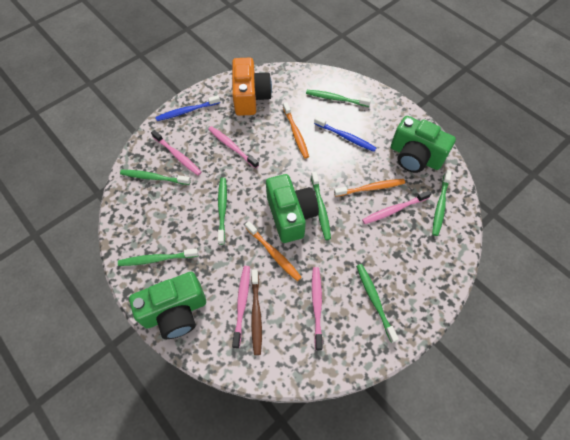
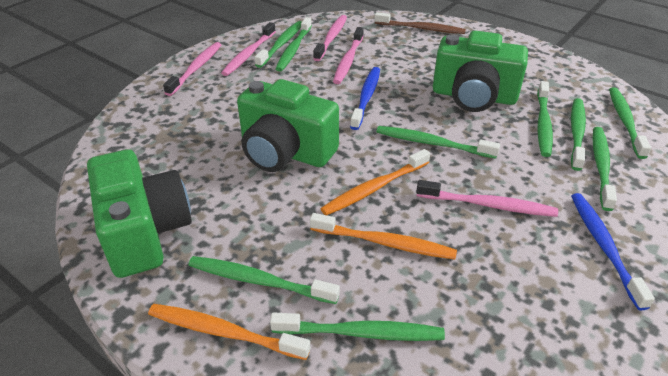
green toothbrush: [118,248,198,266] [120,170,191,185] [218,177,227,245] [306,90,371,107] [311,171,331,240] [356,264,399,343] [432,170,452,236] = 7 -> [188,256,340,304] [255,21,302,68] [270,312,445,341] [275,17,312,72] [377,126,500,159] [537,81,553,157] [571,98,586,171] [592,127,617,211] [609,87,651,159] = 9
orange camera: [232,57,272,116] = 1 -> none = 0

